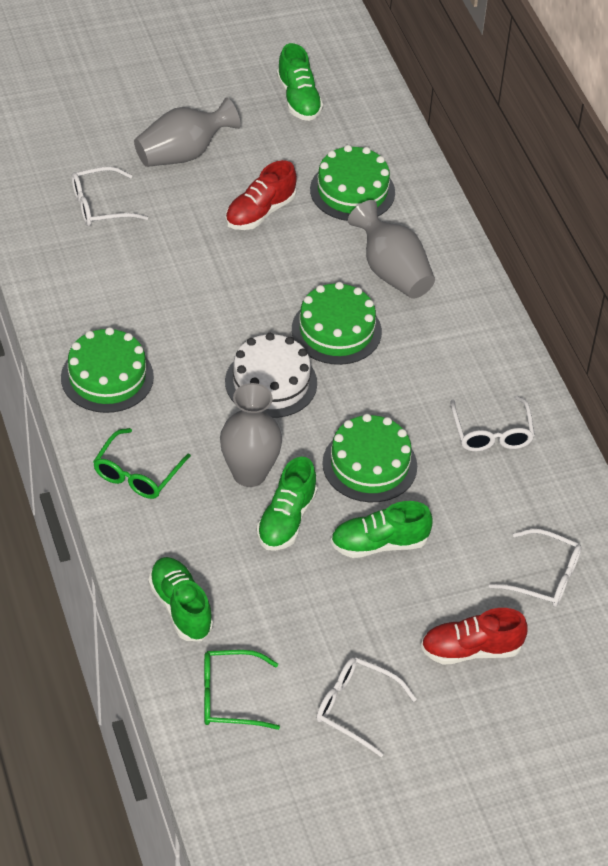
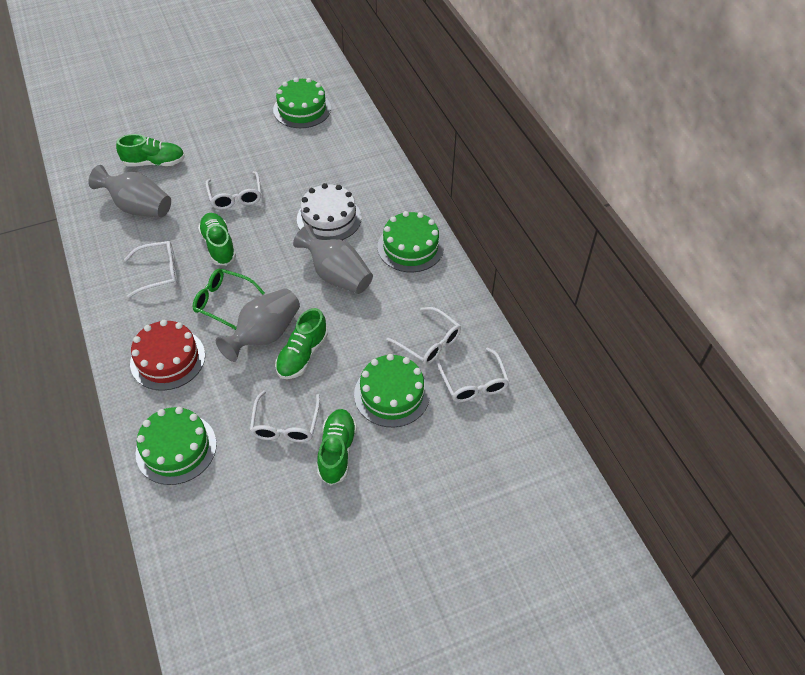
green glasses: [93,428,191,499] [204,650,280,730] = 2 -> [192,269,265,330] = 1
red cake: none = 0 -> [130,320,205,391] = 1
red shoe: [225,160,297,230] [421,608,528,664] = 2 -> none = 0
white glasses: [72,166,148,226] [316,657,417,757] [451,396,535,451] [489,529,582,607] = 4 -> [124,241,178,298] [206,171,261,210] [250,390,320,442] [386,307,461,365] [436,348,510,402] = 5

